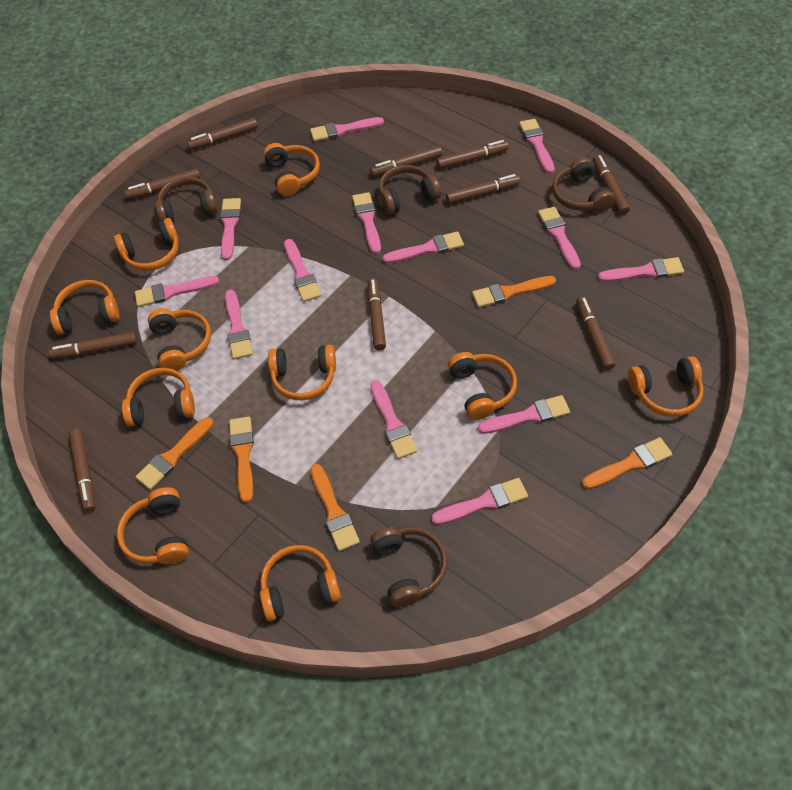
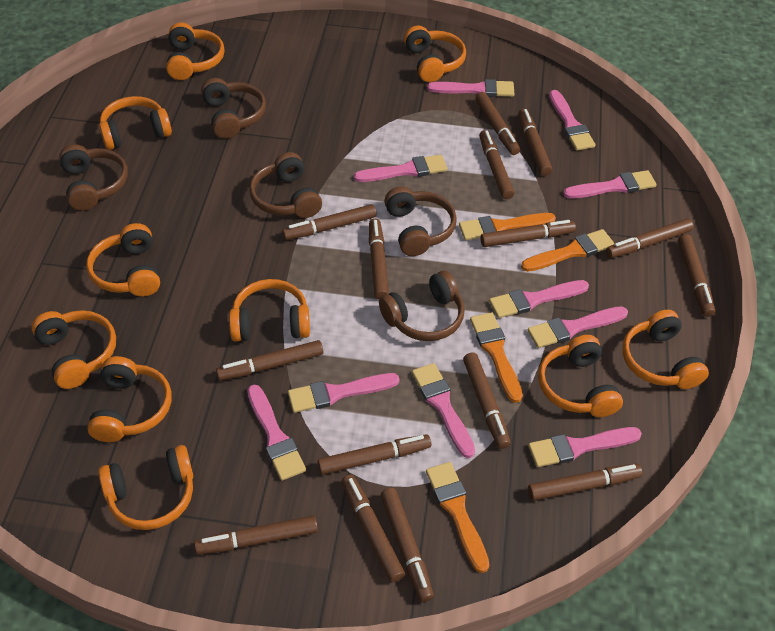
brown headphones: [155,177,218,222] [370,527,447,607] [379,165,441,215] [552,157,615,213] = 4 -> [59,144,128,211] [201,78,266,139] [249,152,322,218] [379,270,464,341] [384,187,457,256] = 5
brown marker: [49,332,137,359] [69,429,95,512] [124,168,200,199] [187,118,258,150] [368,278,386,351] [370,146,442,177] [436,140,509,169] [446,174,520,204] [576,296,615,370] [593,155,630,215] = 10 -> [194,516,318,555] [216,340,323,380] [282,204,376,240] [318,434,431,475] [341,475,405,583] [369,219,389,299] [381,488,434,602] [463,352,511,449] [476,92,520,155] [479,130,514,199] [480,220,576,247] [518,109,552,176] [528,464,642,501] [606,218,694,258] [678,234,716,317] = 15
orange brush: [135,417,214,490] [229,417,254,503] [310,464,360,551] [472,276,556,307] [582,437,672,489] = 5 -> [426,462,489,573] [459,213,556,240] [470,312,523,403] [521,229,615,272] = 4
pink brush: [135,276,219,307] [220,198,241,260] [225,290,253,359] [284,239,321,302] [310,117,384,142] [352,192,381,254] [370,380,417,459] [383,231,464,263] [431,478,528,525] [478,395,570,434] [519,119,555,174] [538,207,581,270] [598,257,684,282] = 13 -> [247,385,306,481] [288,373,399,413] [354,155,447,182] [412,363,475,458] [427,79,514,97] [489,280,589,318] [528,306,628,348] [528,427,642,467] [549,90,595,151] [563,170,657,199] = 10

